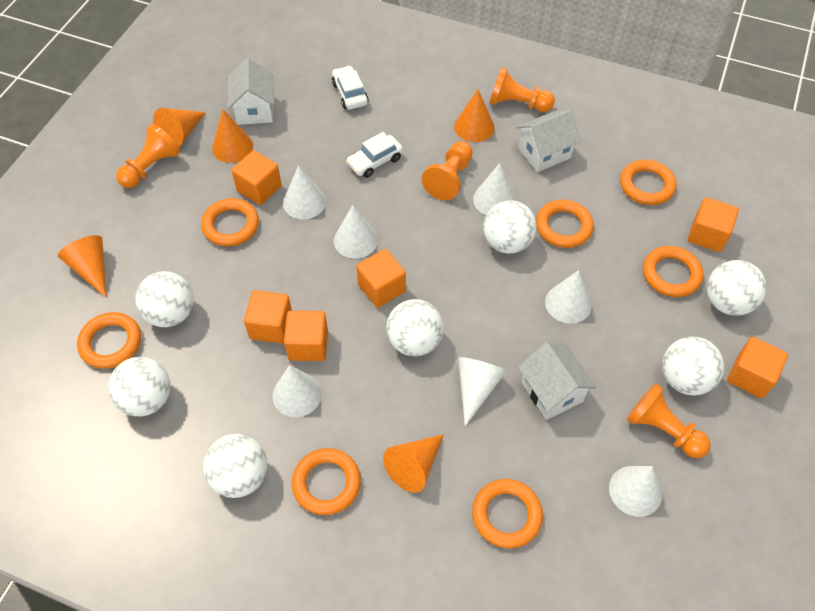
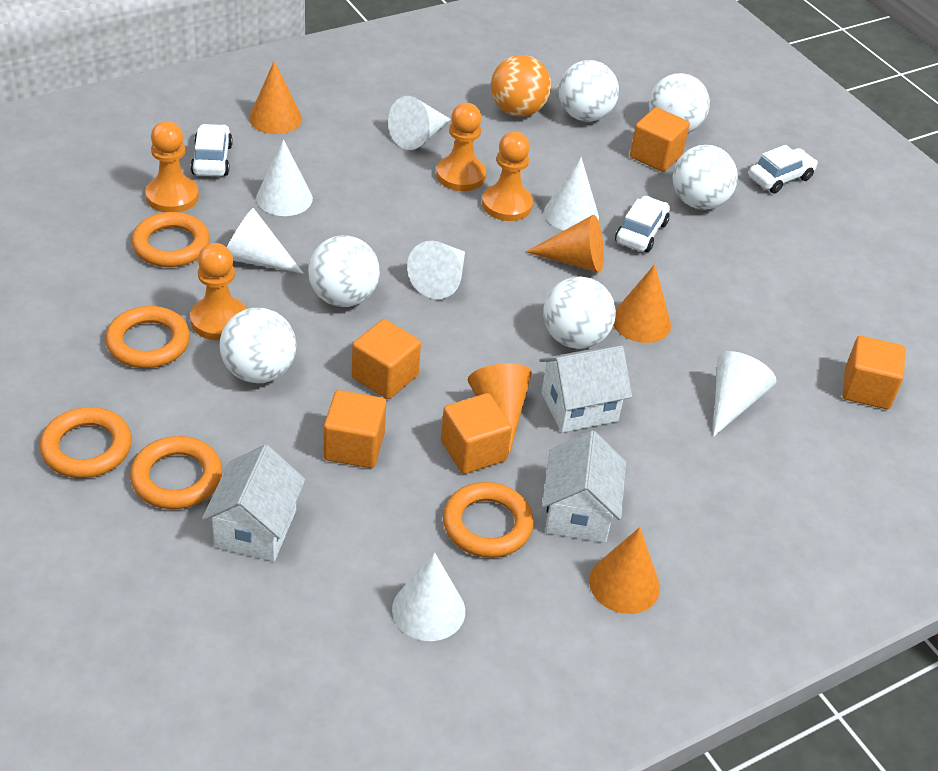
orange ball: none = 0 -> [491,55,551,117] = 1
orange cube: [231,150,282,205] [244,290,292,344] [284,311,328,361] [356,249,406,308] [688,197,739,252] [727,337,788,398] = 6 -> [323,390,386,468] [352,319,421,399] [441,393,512,474] [630,107,690,172] [842,336,905,409] = 5
orange ring: [77,312,141,369] [201,198,259,246] [292,448,361,515] [472,479,543,548] [536,200,594,248] [620,160,676,205] [643,246,704,297] = 7 -> [40,407,132,478] [105,306,190,368] [130,436,222,509] [131,212,210,267] [443,482,534,558] = 5
white ball: [108,357,171,417] [135,271,194,327] [203,434,267,498] [386,299,443,356] [483,200,537,254] [662,337,724,396] [707,260,767,316] = 7 -> [219,308,296,383] [308,235,380,307] [543,277,616,349] [558,60,619,122] [649,73,710,133] [673,145,738,210] = 6
white car: [332,65,369,110] [346,132,403,178] = 2 -> [191,124,233,176] [615,196,670,252] [749,145,818,193] = 3

